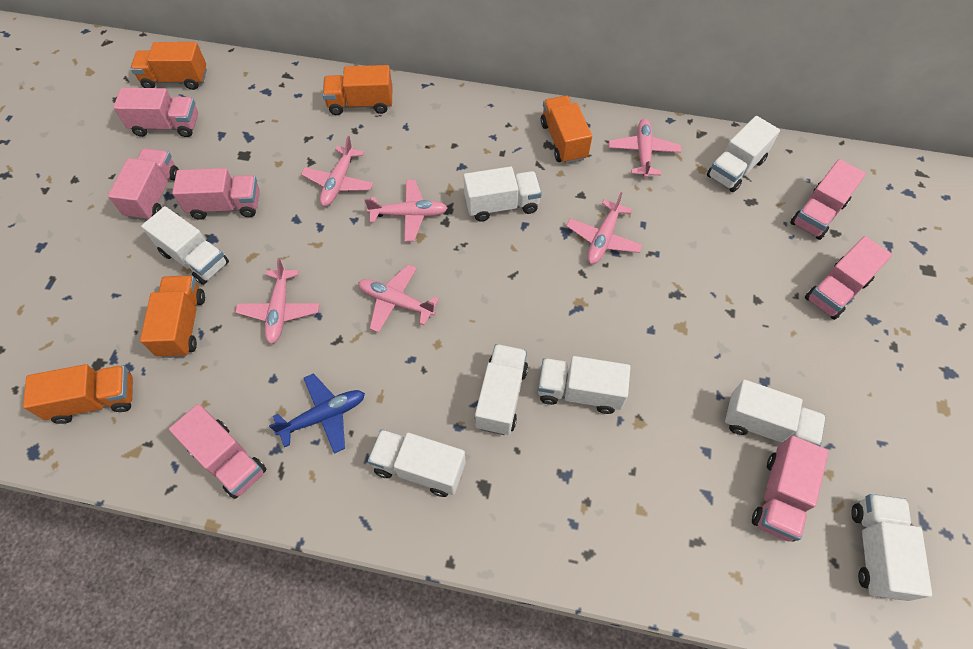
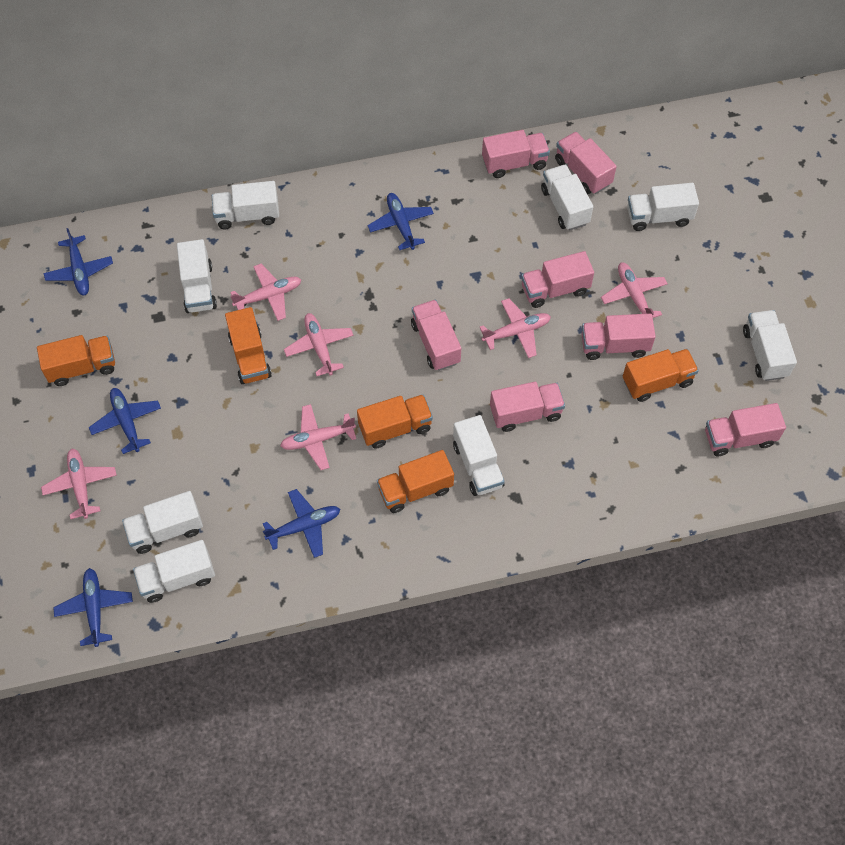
blue plane: [269,373,365,454] = 1 -> [44,228,113,296] [53,568,133,647] [89,388,161,454] [263,489,340,558] [368,193,434,250] = 5

